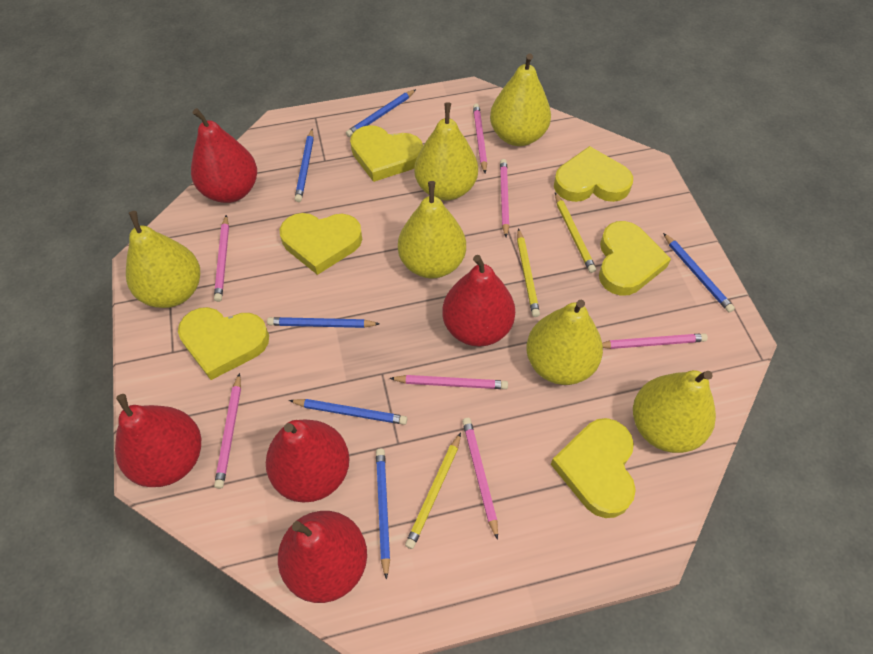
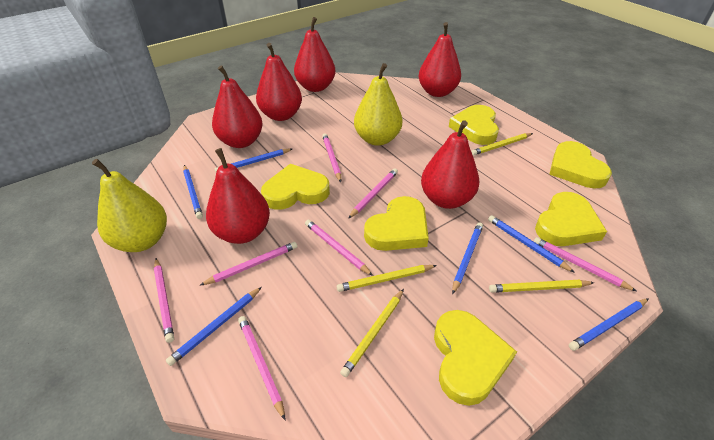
red pear: [115,394,201,487] [191,108,257,203] [266,419,350,503] [278,511,367,603] [442,255,515,347] = 5 -> [206,148,270,244] [212,65,263,148] [256,43,302,121] [294,17,336,92] [419,22,461,97] [421,120,479,209] = 6
yellow pear: [126,211,200,308] [398,181,466,279] [414,102,478,201] [490,53,551,146] [526,300,603,385] [633,370,716,453] = 6 -> [92,159,167,252] [354,63,402,146] = 2
yellow pencil: [405,432,461,549] [517,228,540,317] [555,193,596,273] = 3 -> [337,265,437,292] [340,289,404,377] [471,133,533,156] [489,280,594,293] = 4

